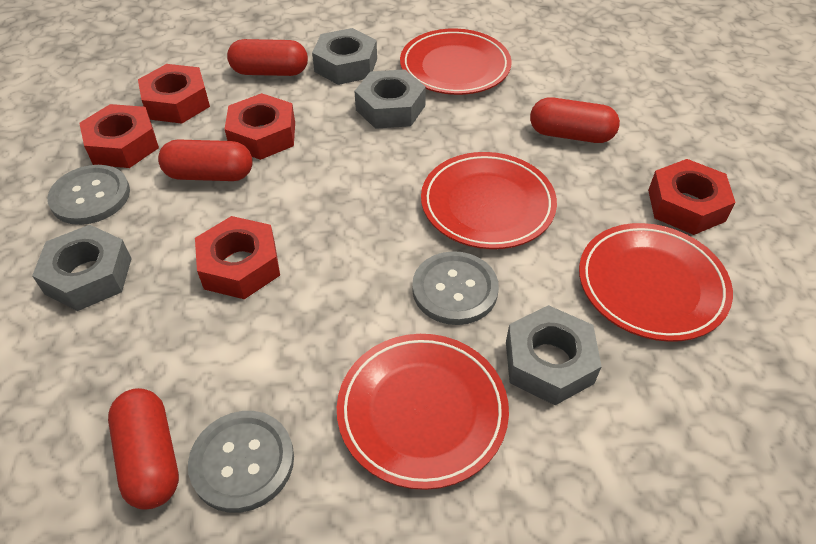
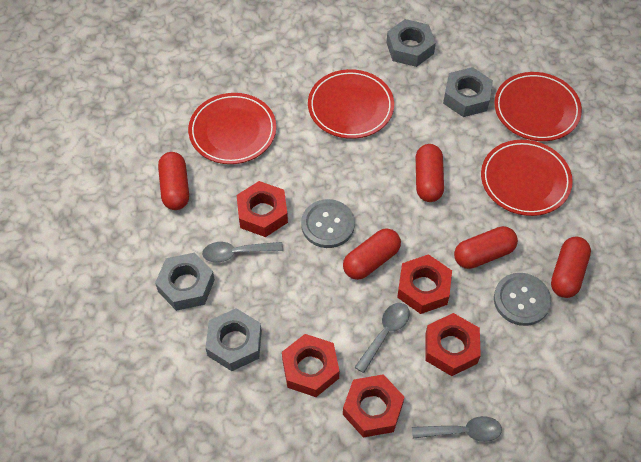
grey button: [47,165,130,225] [188,411,294,513] [412,251,499,325] = 3 -> [301,199,355,248] [494,273,551,326] = 2
grey spoon: none = 0 -> [202,242,283,263] [355,303,410,373] [412,416,502,442] = 3
red capsule: [108,388,179,509] [158,139,253,181] [227,39,308,76] [530,97,620,143] = 4 -> [158,152,189,210] [343,228,401,280] [416,144,444,202] [454,226,518,269] [551,237,591,298] = 5

